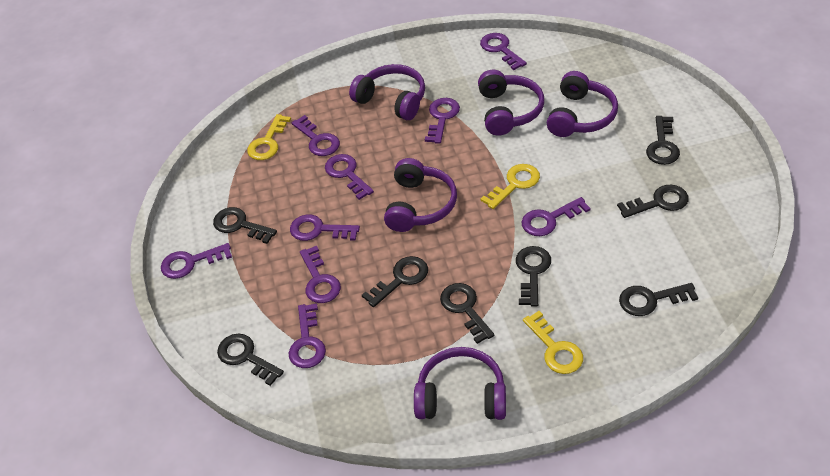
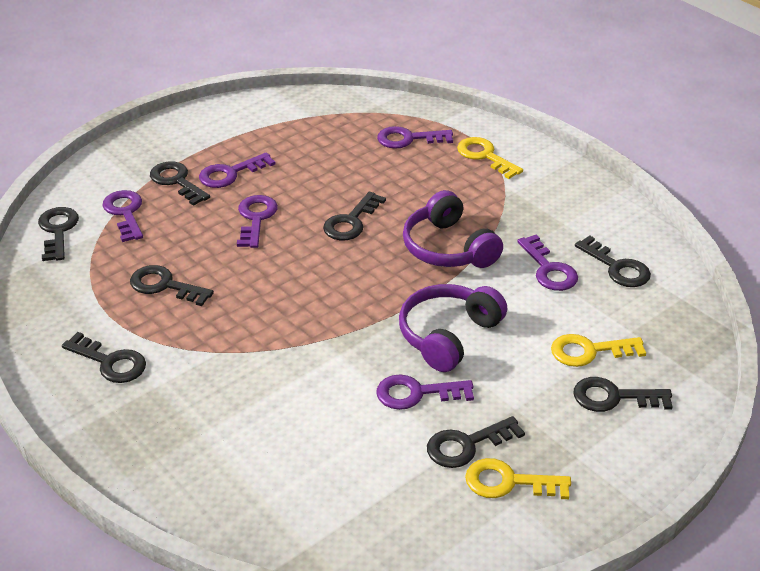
purple headphones: [349,64,425,120] [384,158,457,232] [414,347,506,420] [478,70,544,136] [547,71,618,137] = 5 -> [399,284,507,372] [403,190,503,268] = 2
purple key: [161,243,232,279] [289,303,326,368] [290,214,360,241] [291,115,340,156] [300,246,341,303] [325,154,374,200] [425,98,460,144] [480,33,527,70] [522,197,591,236] = 9 -> [102,190,143,242] [199,152,276,188] [237,195,278,248] [376,374,474,410] [377,126,453,149] [517,234,578,291] = 6

